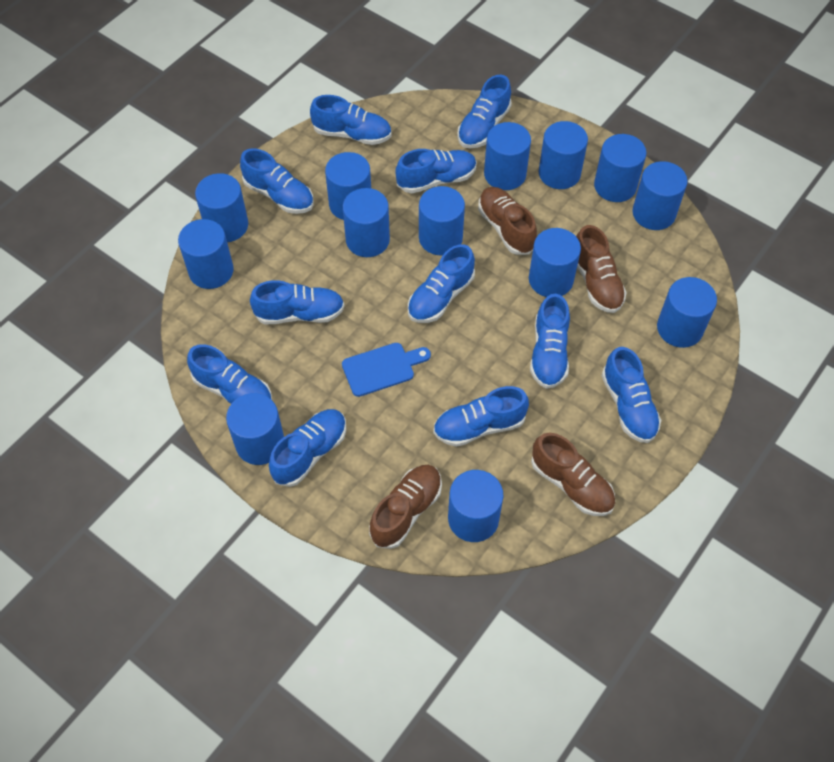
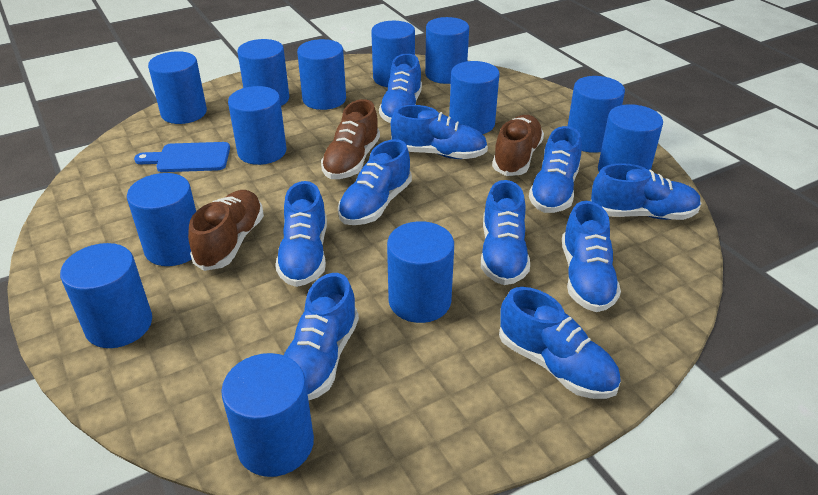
blue shoe: [187,344,272,404] [240,148,314,214] [250,280,345,325] [269,409,346,487] [310,95,392,145] [395,149,477,193] [408,244,475,323] [433,386,529,447] [457,74,512,148] [530,294,570,389] [602,347,661,443] = 11 -> [275,181,327,287] [284,273,359,401] [338,139,412,225] [379,53,422,123] [391,105,488,159] [481,180,530,285] [499,287,621,399] [529,126,582,213] [562,201,621,312] [591,163,701,220] = 10
brown shoe: [369,465,442,549] [478,187,537,255] [531,432,615,516] [576,225,627,313] = 4 -> [188,190,264,271] [321,99,380,179] [492,115,544,176] = 3

